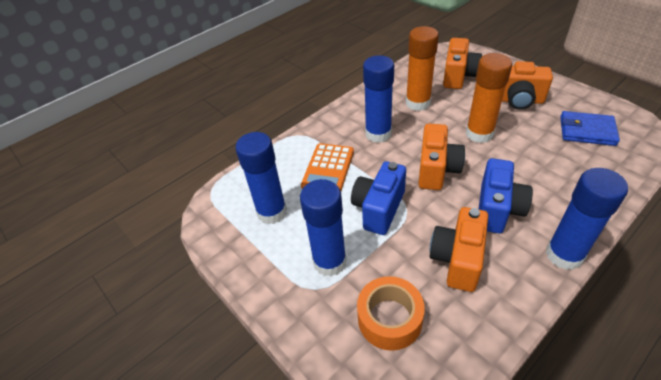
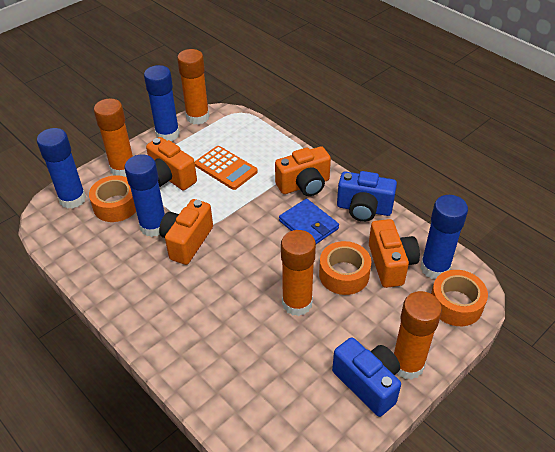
orange glue stick: [406,26,439,111] [466,53,512,143] = 2 -> [94,99,133,177] [177,49,209,125] [281,230,316,316] [394,291,442,380] = 4
orange tape: [357,276,425,351] = 1 -> [89,175,136,222] [319,241,371,295] [431,270,488,326] = 3

